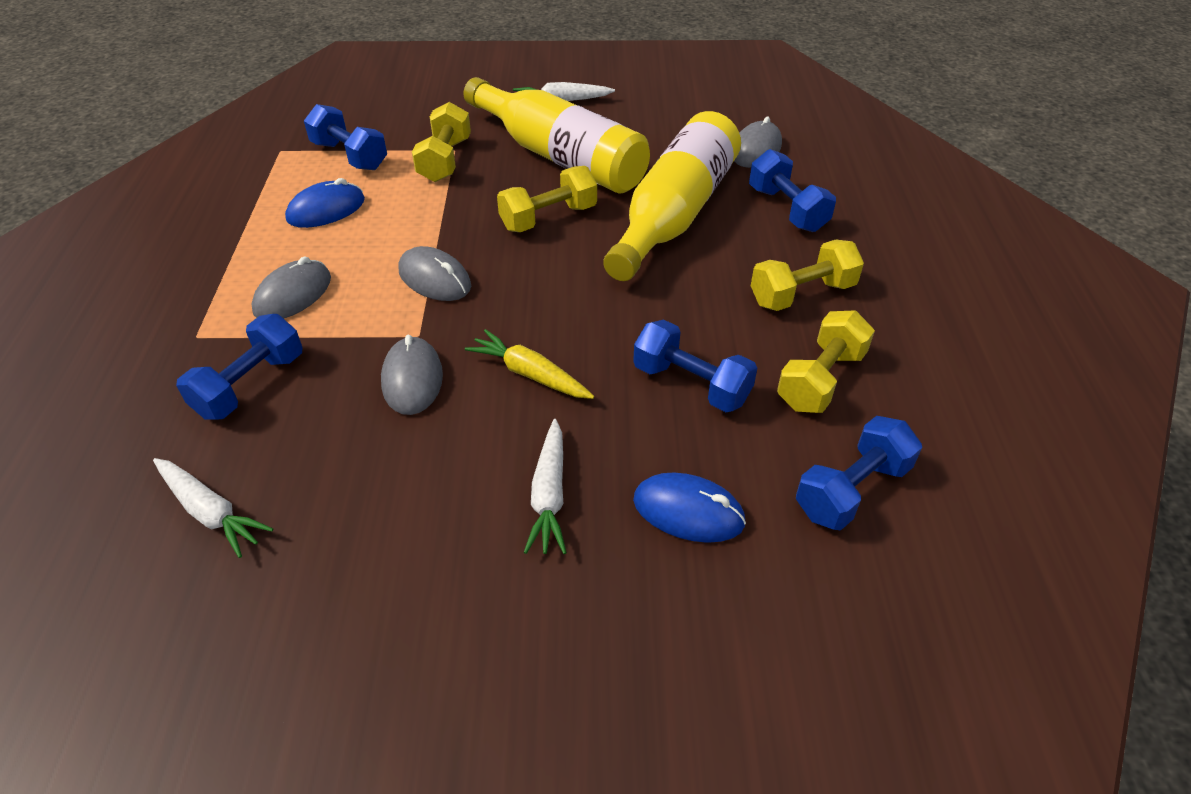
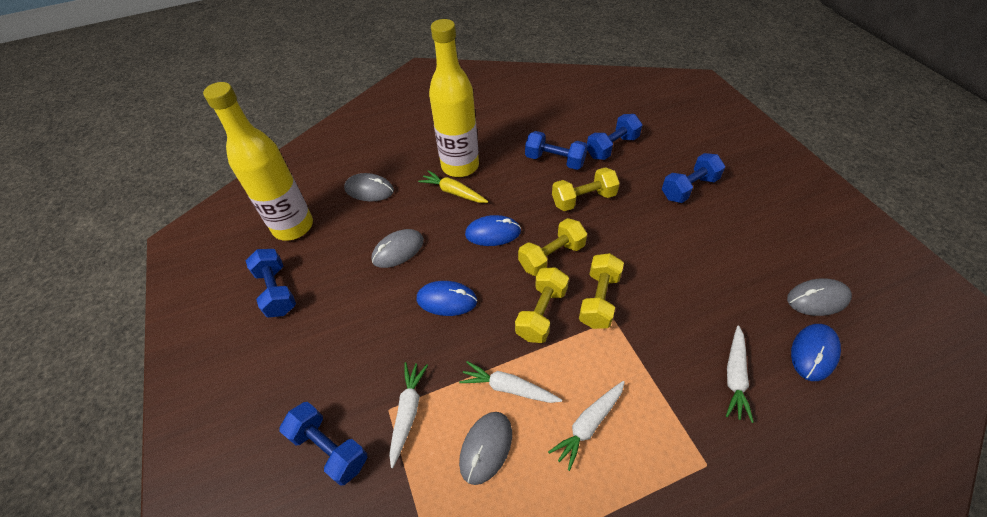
blue mouse: [285,178,365,228] [633,472,746,543] = 2 -> [417,281,477,316] [465,215,521,246] [791,324,841,381] = 3
white carrot: [153,458,273,558] [513,82,615,101] [524,419,567,554] = 3 -> [389,362,428,468] [459,361,562,403] [548,381,625,471] [726,325,754,423] = 4

